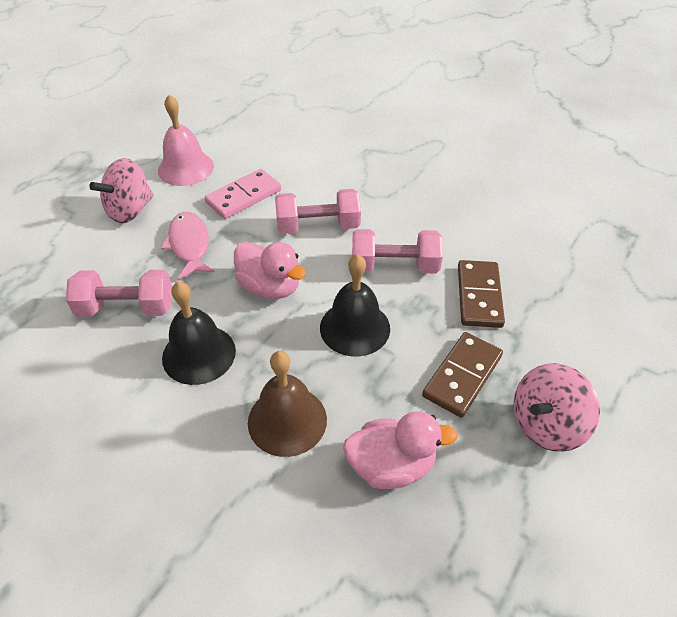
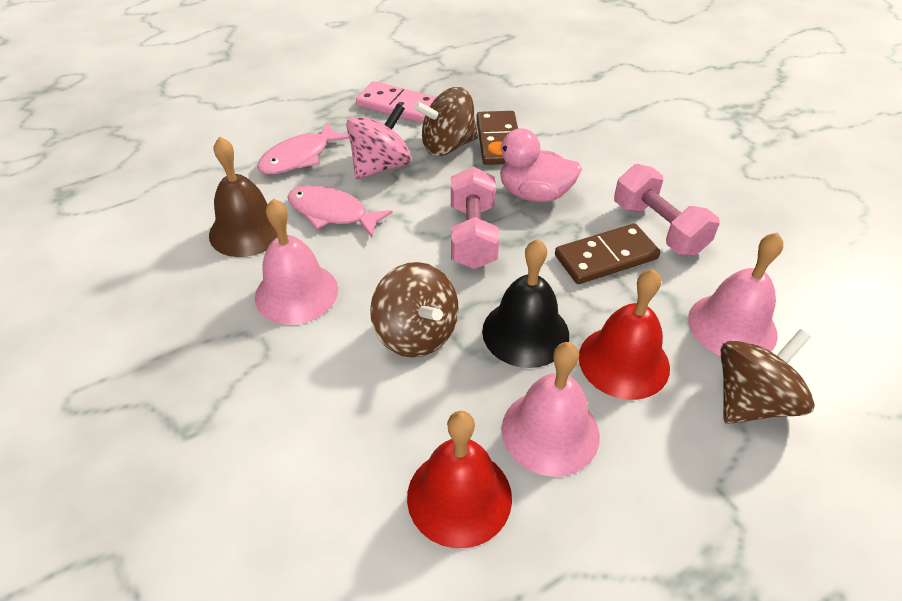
black bell: [162,281,236,385] [320,254,390,356] = 2 -> [482,239,569,368] = 1
brown spinning top: none = 0 -> [370,262,459,358] [414,87,478,156] [720,329,815,424] = 3
pink bell: [158,95,214,186] = 1 -> [255,199,338,325] [501,342,600,477] [688,232,783,356] = 3
pink duck: [234,242,306,299] [343,411,458,489] = 2 -> [487,128,582,202] = 1
pink dumbbell: [66,270,172,317] [275,189,361,234] [352,229,443,273] = 3 -> [451,167,499,269] [614,164,720,255] = 2
pink fish: [161,212,215,280] = 1 -> [257,122,349,174] [287,185,393,237] = 2
pink spinning top: [89,158,154,223] [514,363,600,452] = 2 -> [346,104,412,179] = 1
red bell: none = 0 -> [407,411,512,548] [579,269,670,400] = 2

